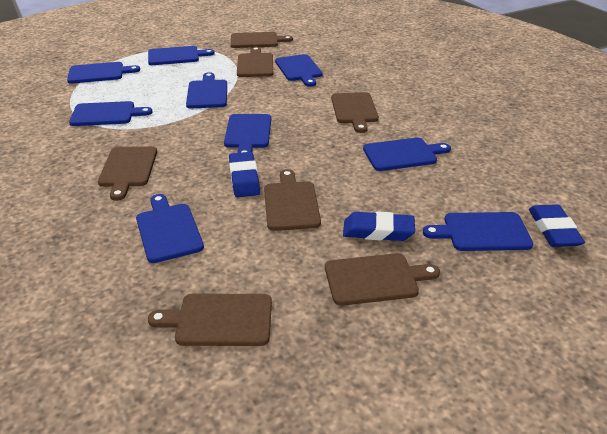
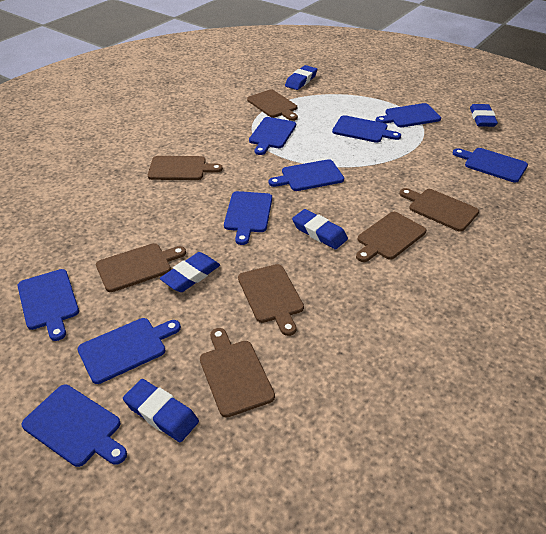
blue eraser: [229,152,260,197] [343,211,415,241] [529,204,585,247] = 3 -> [123,379,199,442] [160,252,220,292] [285,65,317,90] [292,209,348,249] [470,104,498,127] = 5

